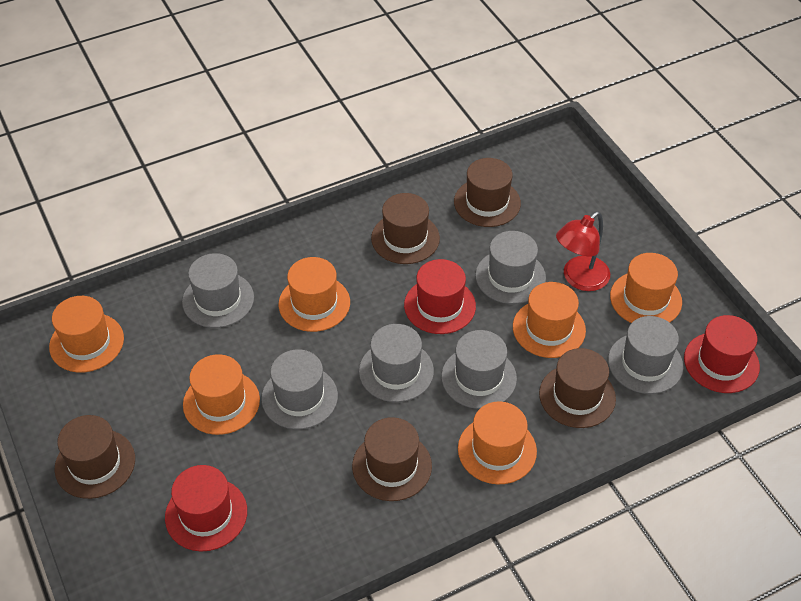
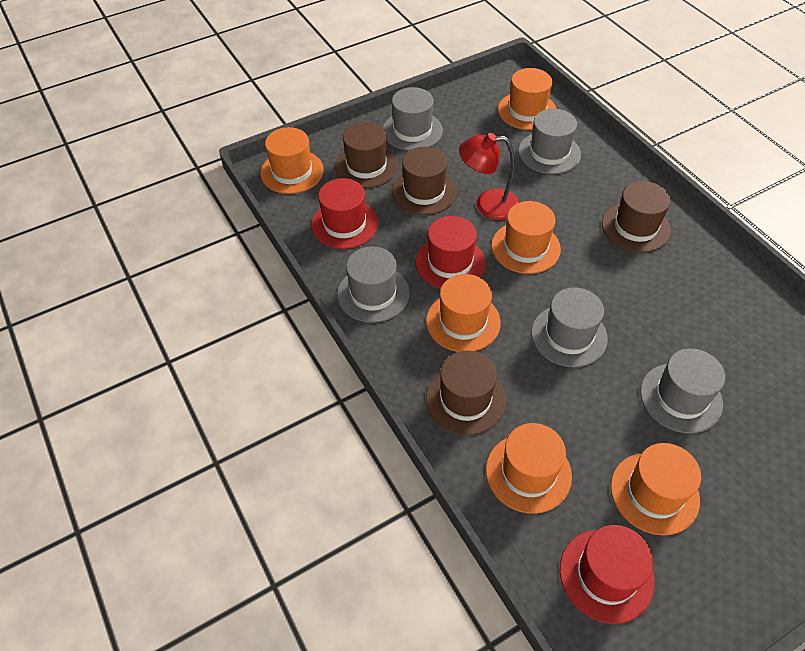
brown hat: [55,415,135,499] [352,417,432,501] [371,193,440,264] [454,158,521,227] [539,348,616,428] = 5 -> [335,122,398,188] [392,147,457,215] [426,351,506,435] [602,181,671,252] = 4
grey hat: [182,253,254,328] [261,349,338,429] [359,324,434,402] [441,330,517,409] [475,231,546,304] [608,316,683,394] = 6 -> [337,246,409,323] [383,87,443,151] [518,109,581,174] [531,287,608,367] [640,348,725,433] = 5

